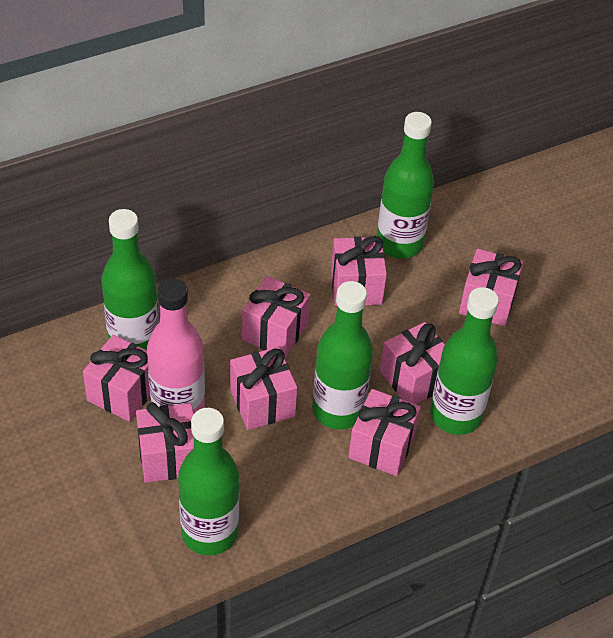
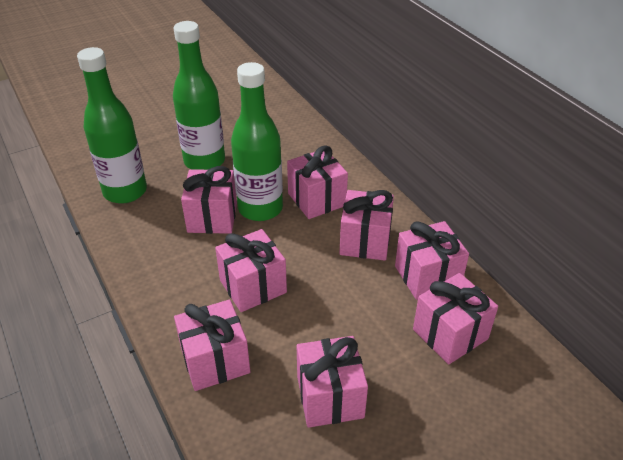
green bottle: [101,209,159,350] [178,408,239,556] [312,281,373,429] [377,112,434,259] [430,287,499,435] = 5 -> [77,47,147,204] [173,21,225,170] [231,62,283,221] = 3
pink bottle: [147,278,205,413] = 1 -> none = 0

